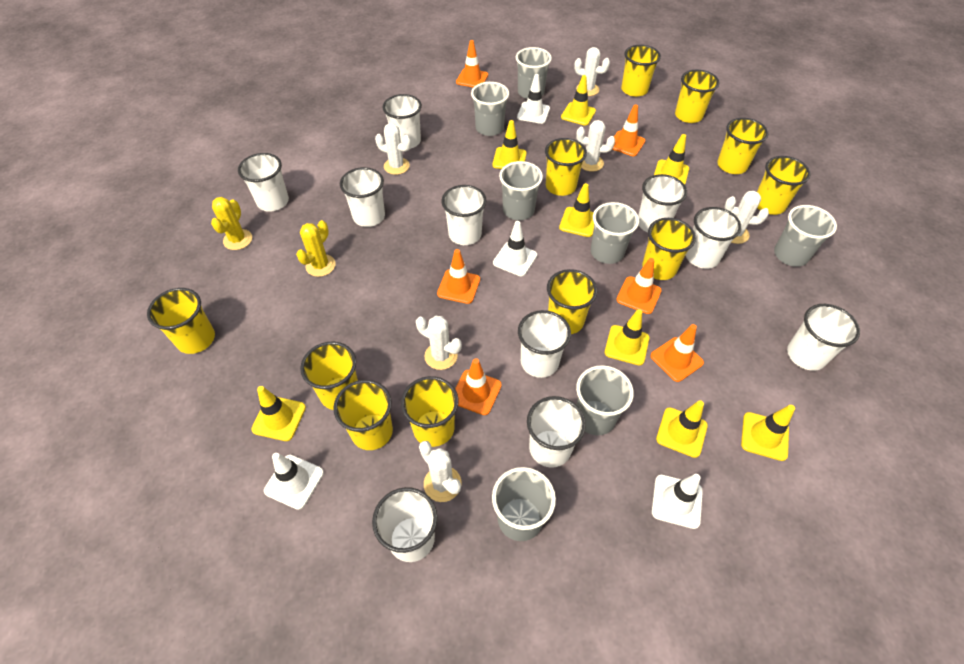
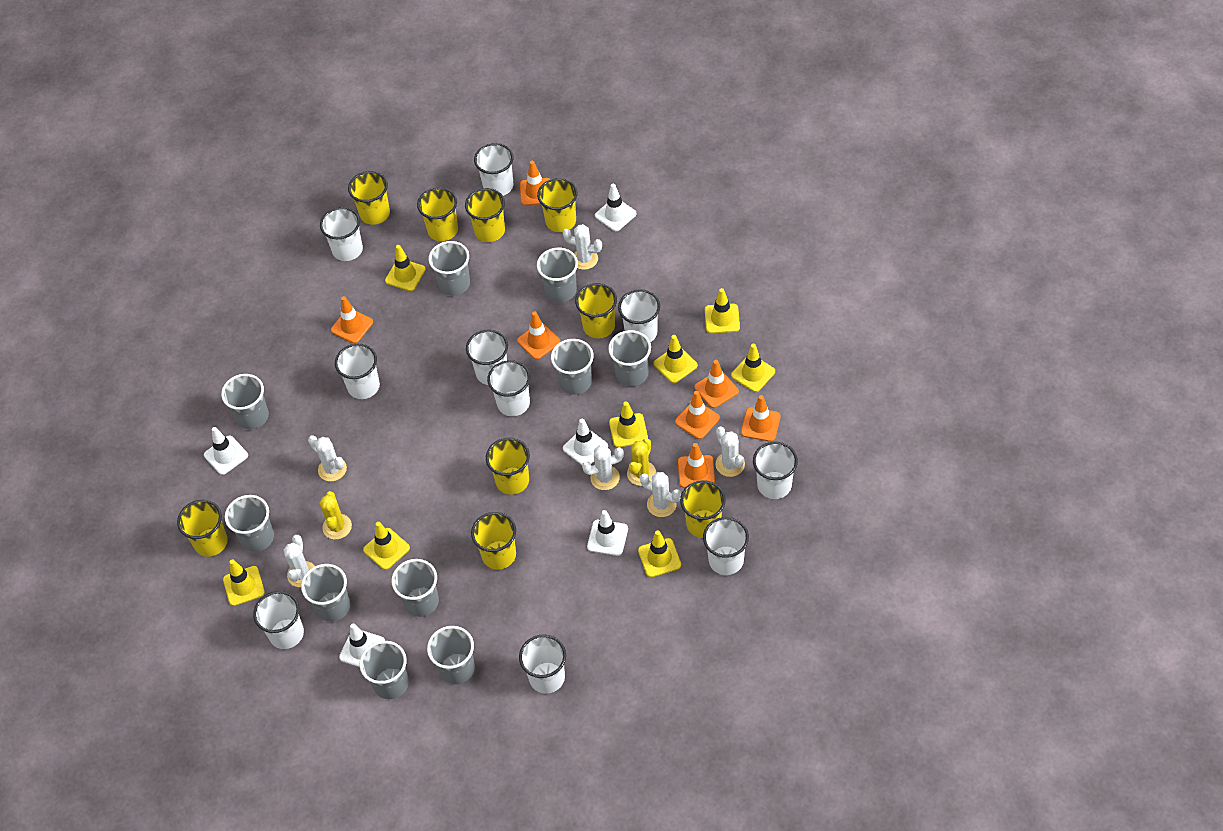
grey cup: [471,82,509,136] [492,467,556,541] [499,161,543,220] [516,47,552,99] [576,365,634,435] [591,202,639,264] [774,205,837,267] = 7 -> [221,374,269,429] [225,495,274,552] [301,564,350,622] [359,641,409,699] [392,559,439,617] [427,626,475,684] [428,241,470,296] [537,248,578,302] [551,339,594,395] [608,330,651,386] = 10
orange traffic cone: [437,249,480,304] [455,358,502,415] [456,40,488,88] [612,104,646,156] [616,258,662,314] [650,324,704,382] = 6 -> [331,296,373,344] [517,311,560,360] [520,161,551,206] [675,391,720,439] [678,443,715,488] [694,360,739,408] [741,395,781,442] = 7
white traffic cone: [264,453,324,510] [493,221,537,276] [517,74,550,124] [652,474,703,529] = 4 -> [204,427,248,475] [339,624,385,667] [563,419,608,465] [587,510,628,556] [595,183,637,231] = 5
yellow cup: [147,288,215,354] [300,342,358,410] [333,380,393,450] [401,376,459,447] [545,138,587,196] [547,269,597,334] [621,45,661,97] [642,218,696,280] [675,70,719,123] [717,118,768,174] [757,156,811,215] = 11 -> [177,500,228,557] [348,171,390,225] [417,187,458,241] [465,188,505,242] [471,512,516,570] [486,438,530,495] [537,178,578,232] [575,283,617,338] [680,480,726,538] = 9

